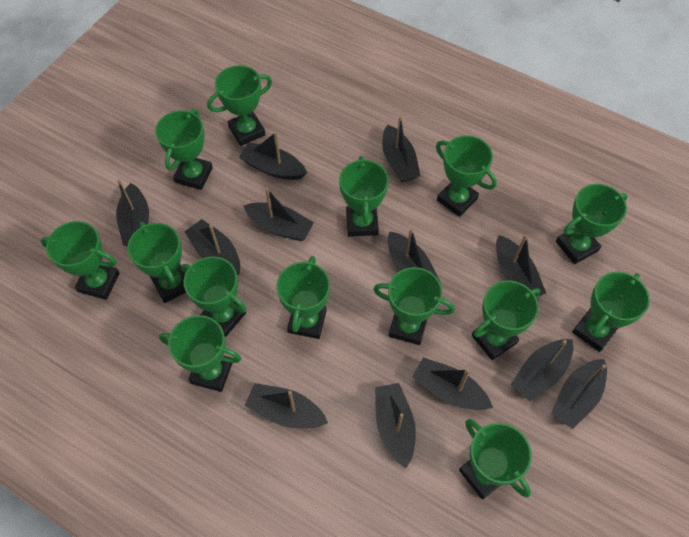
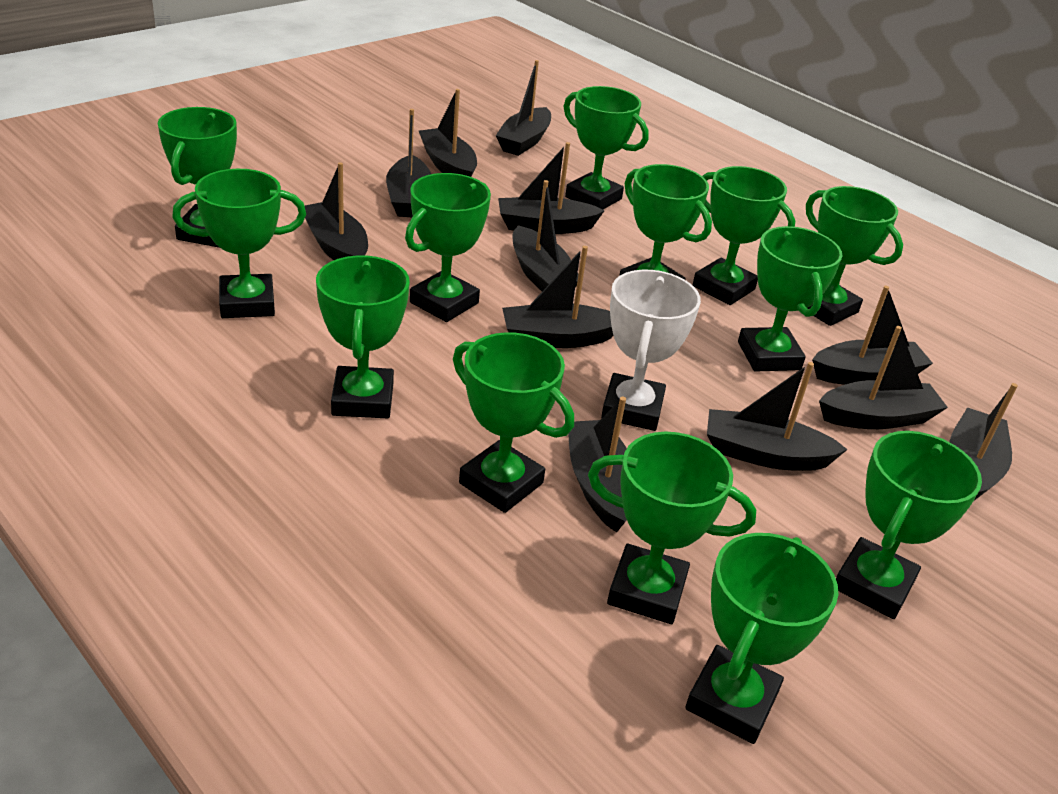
green trophy: [41,221,120,300] [127,222,186,303] [155,109,213,190] [159,315,242,392] [181,256,247,337] [207,65,272,146] [276,256,330,339] [339,156,389,237] [373,267,455,345] [436,135,497,217] [459,419,532,499] [472,280,540,360] [556,184,628,264] [572,272,650,352] = 14 -> [158,107,237,248] [172,169,306,318] [316,255,410,419] [405,173,491,322] [453,332,574,513] [564,86,649,209] [588,432,756,624] [619,164,712,280] [685,533,839,744] [692,166,795,305] [738,226,842,372] [806,186,903,326] [836,431,982,619] = 13
white trophy: none = 0 -> [601,270,701,431] = 1

